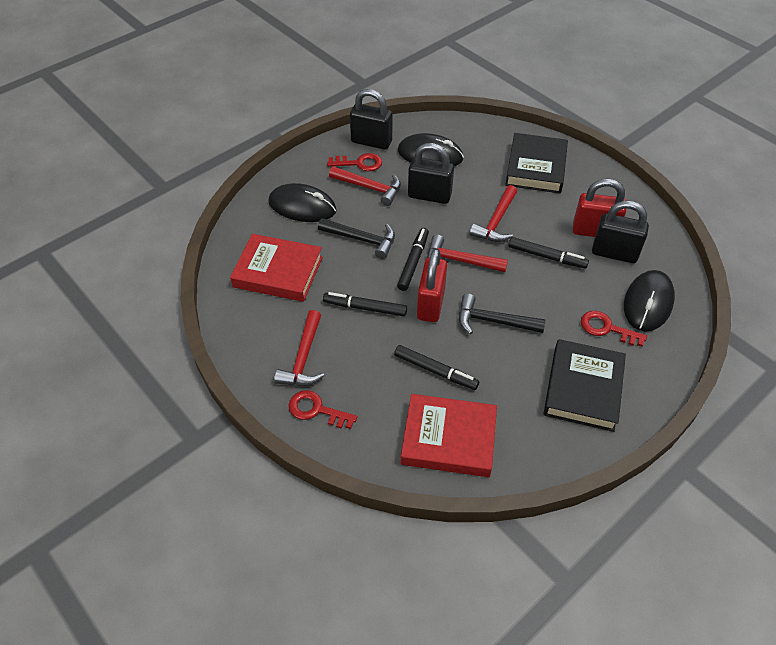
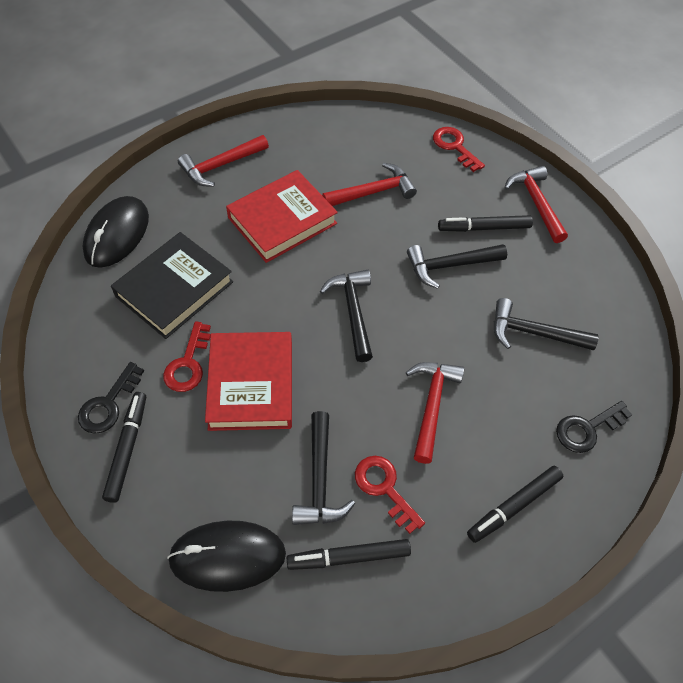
black book: [505,133,568,193] [544,339,626,432] = 2 -> [111,232,233,339] = 1
black hammer: [318,218,395,259] [459,294,546,334] = 2 -> [292,411,355,525] [320,270,373,362] [407,244,507,289] [494,298,599,350] = 4
black key: none = 0 -> [78,362,144,434] [556,401,632,453] = 2
black mouse: [268,183,337,222] [398,133,464,166] [624,270,675,332] = 3 -> [83,196,149,268] [167,520,286,592] = 2
black padlock: [350,89,392,149] [408,143,454,204] [592,201,649,263] = 3 -> none = 0
red padlock: [417,248,447,322] [573,179,626,237] = 2 -> none = 0

